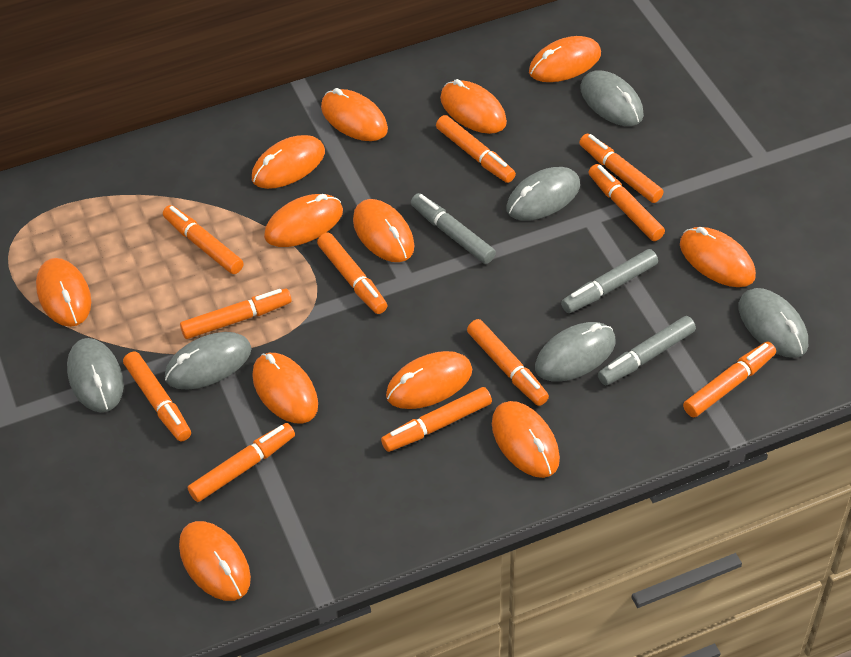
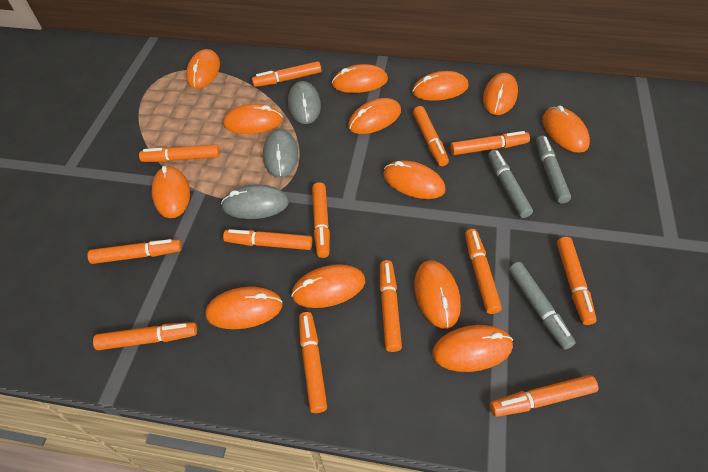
grey mouse: [67,338,124,412] [165,332,252,390] [506,167,580,221] [535,322,616,382] [580,71,644,126] [739,288,808,358] = 6 -> [221,184,289,219] [263,129,298,178] [288,81,321,124] = 3
orange marker: [123,352,191,441] [163,205,244,274] [180,289,292,339] [188,423,295,502] [317,233,387,314] [381,387,492,452] [436,115,516,183] [467,319,549,406] [579,134,664,203] [589,164,665,241] [683,341,776,418] = 11 -> [87,239,182,264] [93,322,197,350] [139,144,220,162] [223,229,312,250] [252,61,321,87] [299,312,327,413] [312,182,330,258] [380,260,402,352] [413,106,449,166] [450,131,530,155] [465,229,502,314] [490,375,598,417] [557,237,597,325] = 13
orange mouse: [36,258,91,327] [179,521,251,601] [252,135,325,189] [252,353,318,424] [264,194,343,247] [321,88,388,141] [353,199,414,262] [386,351,472,409] [440,79,507,134] [492,401,560,478] [529,36,601,82] [680,227,756,287] = 12 -> [152,166,190,218] [186,49,220,89] [205,287,283,329] [223,104,283,134] [291,264,365,308] [332,64,388,93] [348,98,401,134] [383,161,446,199] [412,71,469,101] [414,260,461,329] [433,325,513,372] [483,73,518,115] [542,105,590,153] = 13

